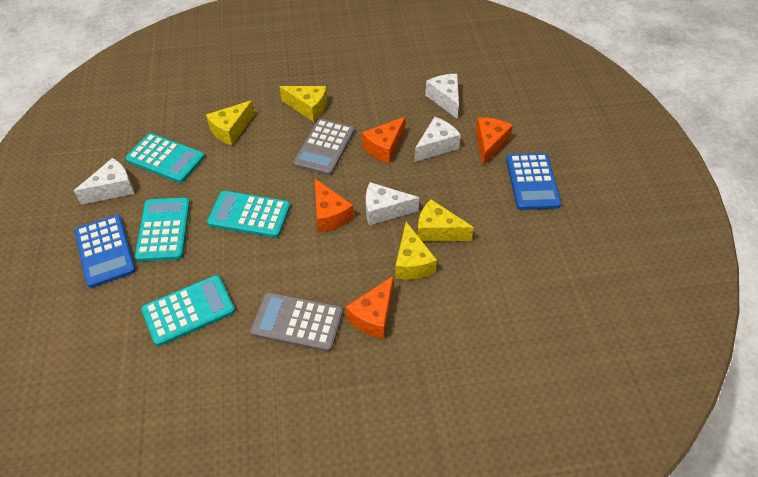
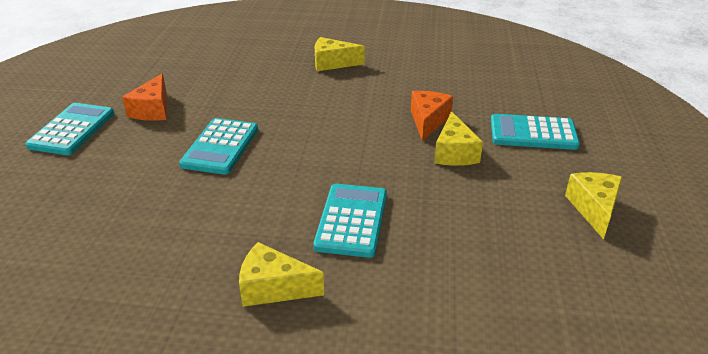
blue calculator: [75,215,136,288] [506,153,561,210] = 2 -> none = 0
grey calculator: [250,292,343,352] [293,119,355,176] = 2 -> none = 0
orange cheese: [315,179,354,233] [346,276,393,339] [362,117,405,163] [476,117,513,166] = 4 -> [122,74,167,121] [411,91,453,141] = 2
white cheese: [74,158,135,205] [366,182,419,225] [414,117,461,162] [425,74,459,118] = 4 -> none = 0

